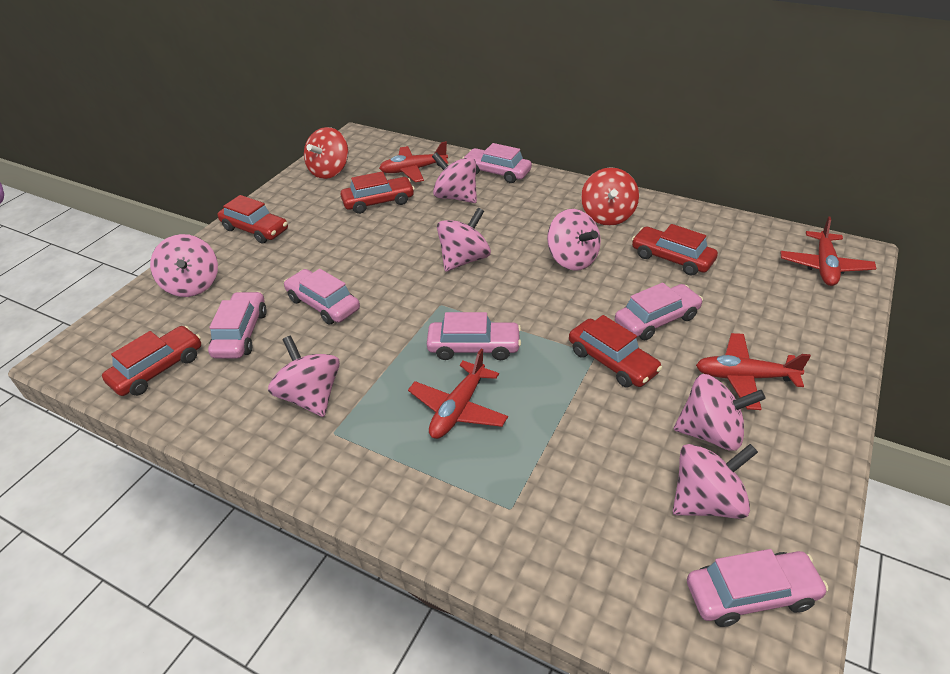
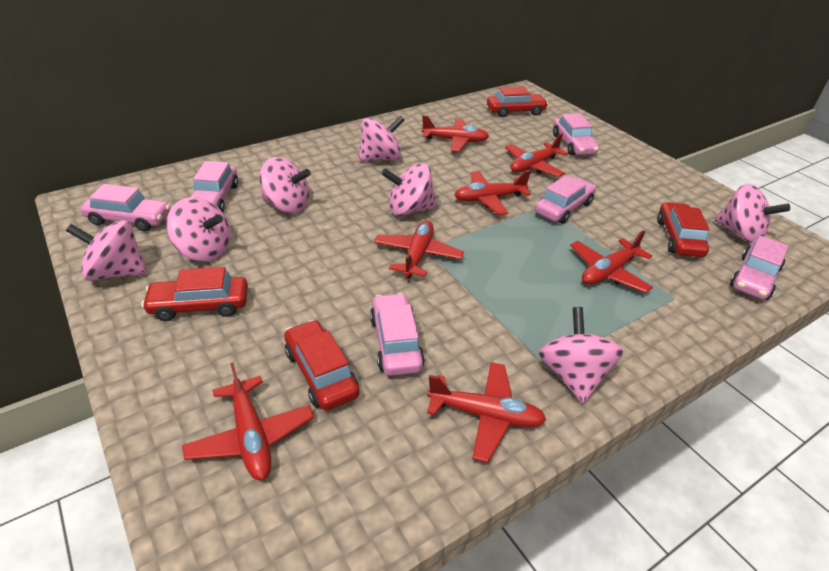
red car: [102,326,201,396] [218,195,288,243] [340,171,415,214] [569,315,662,387] [631,224,718,275] = 5 -> [142,267,248,321] [284,320,359,411] [487,86,548,117] [657,202,709,257] = 4
red plane: [379,141,448,182] [408,349,508,439] [696,333,811,410] [780,216,877,286] = 4 -> [182,363,314,480] [374,220,464,278] [421,115,489,152] [427,362,546,462] [454,171,531,215] [505,133,569,177] [570,230,653,293] = 7
red spinning top: [304,127,348,179] [581,167,639,226] = 2 -> none = 0

